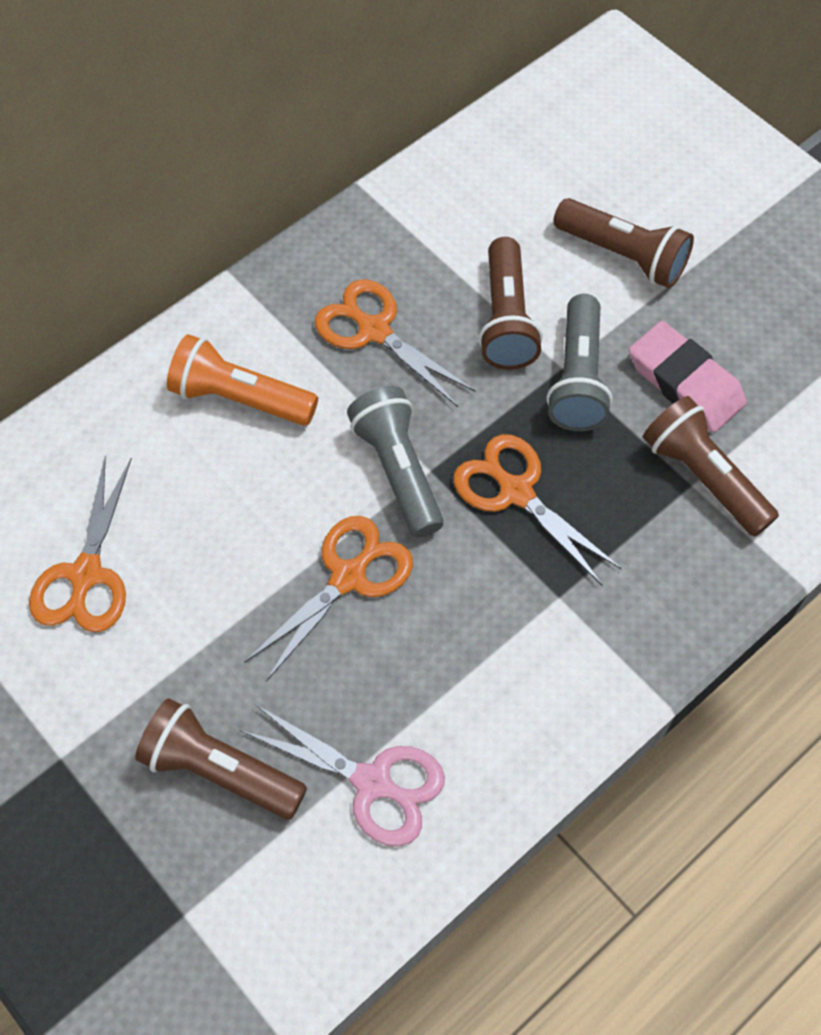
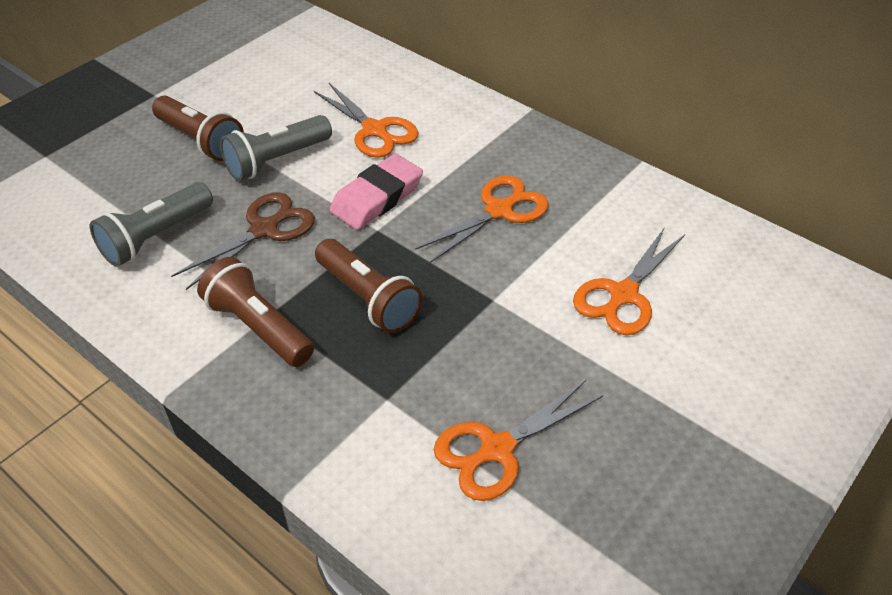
brown flashlight: [135,698,307,819] [478,237,543,370] [553,198,694,288] [643,396,779,537] = 4 -> [152,96,244,161] [197,257,314,367] [315,239,423,333] = 3
brown scissors: none = 0 -> [171,192,315,290] = 1
orange flashlight: [167,334,318,426] = 1 -> none = 0
pink scissors: [240,704,445,847] = 1 -> none = 0

